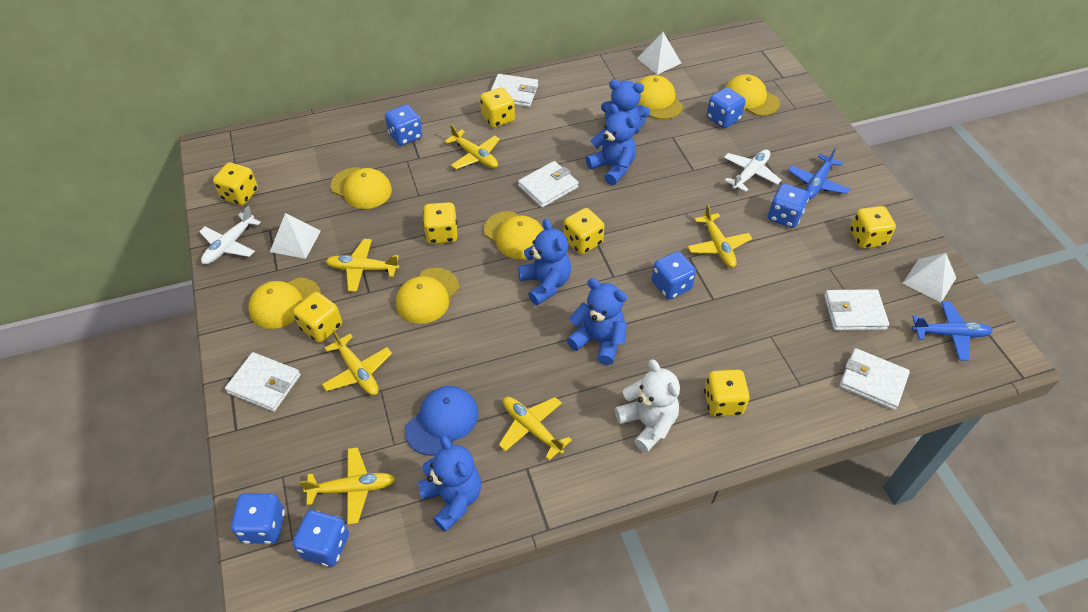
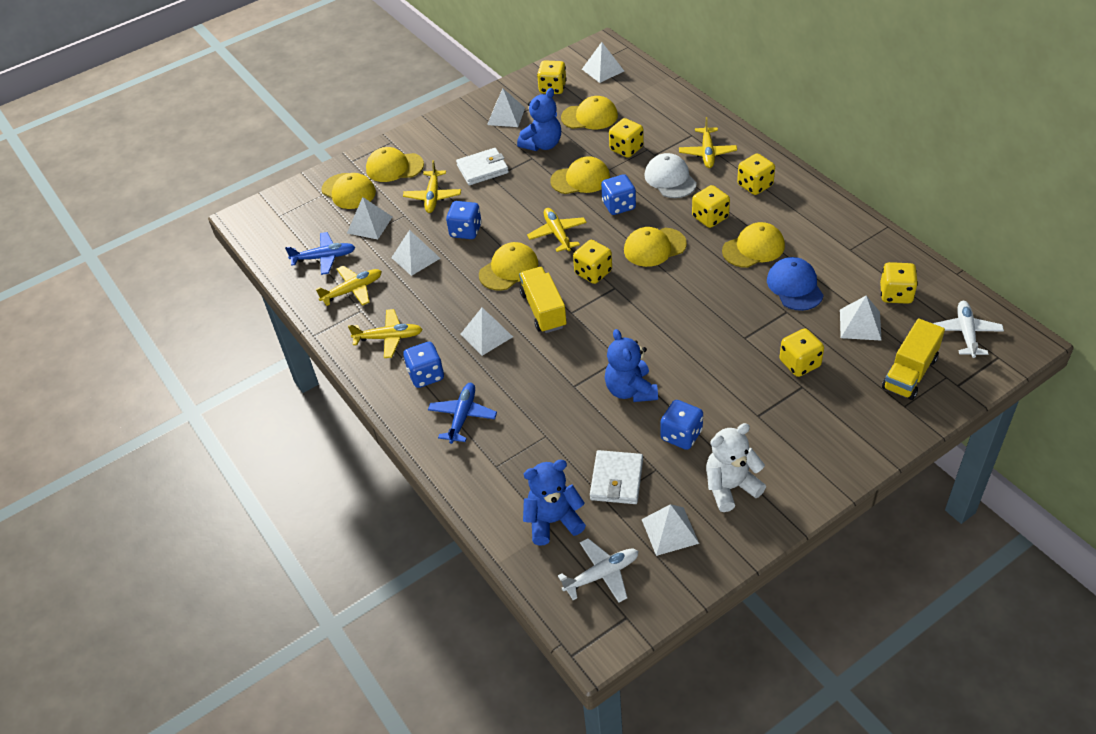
blue dice: [231,493,285,544] [293,510,349,567] [385,104,422,146] [652,251,696,299] [707,87,746,128] [768,183,809,228] = 6 -> [403,342,444,388] [446,201,482,239] [601,174,636,215] [660,400,703,450] = 4
blue teddy bear: [418,436,481,532] [518,219,571,305] [567,278,627,365] [586,104,636,185] [601,80,650,135] = 5 -> [517,88,561,151] [523,460,586,546] [605,329,658,402] = 3
white cap: none = 0 -> [644,153,697,198] = 1
white pyramid: [270,213,321,259] [637,32,681,75] [903,253,956,302] = 3 -> [347,197,392,239] [391,230,441,276] [461,308,513,356] [487,89,525,127] [582,42,624,83] [642,504,699,556] [840,296,882,341] = 7
white wallet: [225,352,301,412] [490,74,538,107] [518,161,579,208] [824,289,889,330] [839,348,910,410] = 5 -> [456,148,509,185] [590,450,643,504] = 2
yellow cap: [248,278,321,329] [331,167,392,209] [396,268,459,324] [484,211,543,259] [638,75,683,120] [725,74,780,116] = 6 -> [322,173,376,209] [366,147,424,182] [479,242,539,291] [550,156,610,194] [561,96,618,129] [624,227,687,267] [722,222,785,268] = 7
yellow plane: [300,447,395,525] [322,330,392,395] [326,239,399,292] [445,124,500,169] [499,397,572,460] [687,204,752,268] = 6 -> [316,266,382,306] [348,309,423,358] [403,160,461,213] [527,208,587,252] [679,117,737,168] = 5
yellow truck: none = 0 -> [519,267,567,333] [882,319,945,400] = 2

